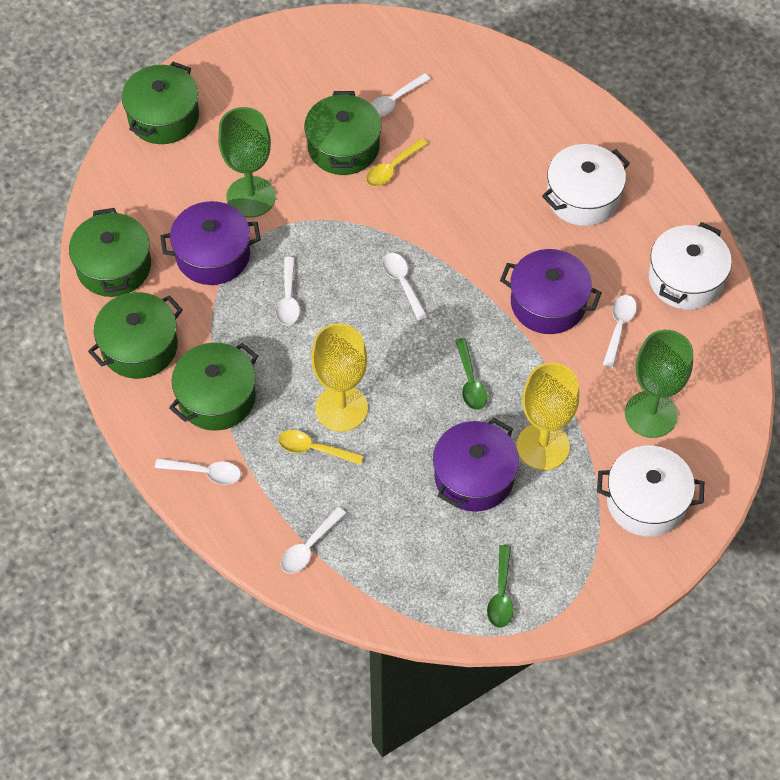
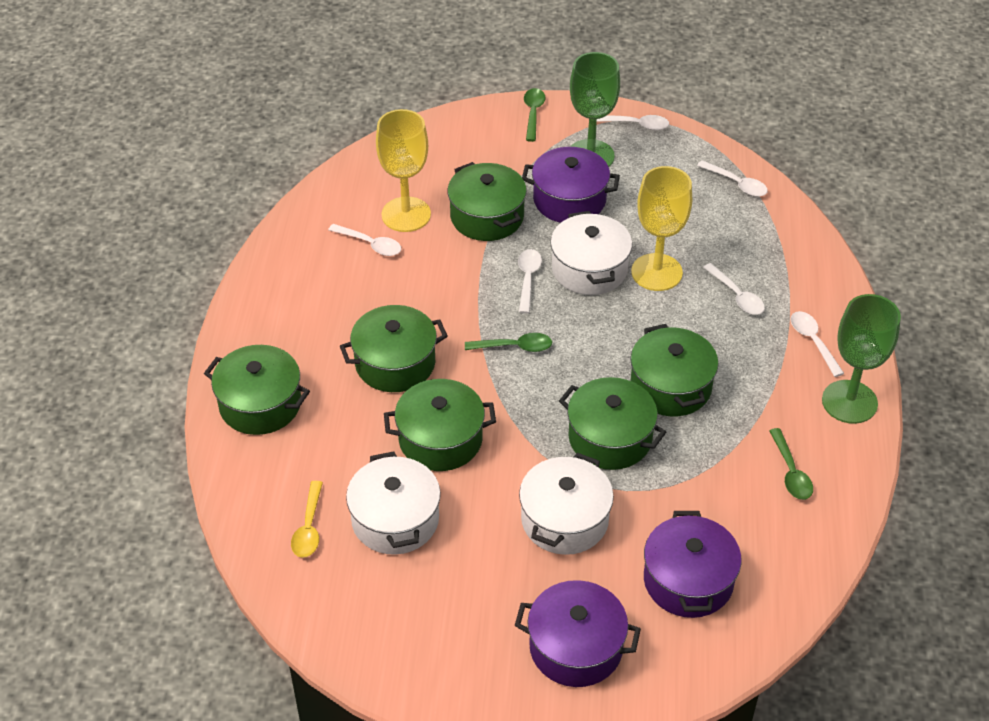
green pot: [69,208,151,297] [88,292,183,379] [122,62,199,144] [169,342,258,431] [304,91,382,175] = 5 -> [204,345,310,435] [340,305,448,392] [384,379,496,471] [448,162,527,241] [559,377,666,470] [630,324,718,416] = 6
green spoon: [455,338,488,410] [487,545,514,628] = 2 -> [465,333,552,352] [524,88,546,142] [769,428,813,500] = 3
yellow spoon: [278,430,364,465] [366,138,428,187] = 2 -> [291,481,323,558] = 1

